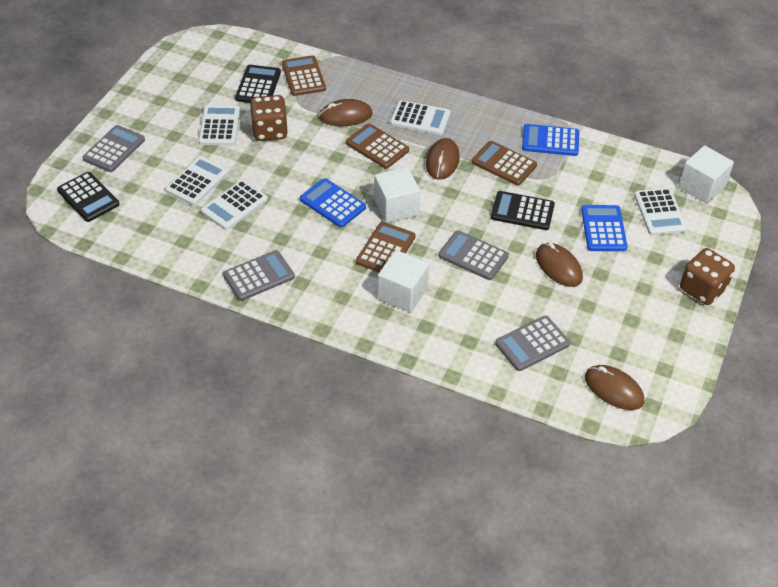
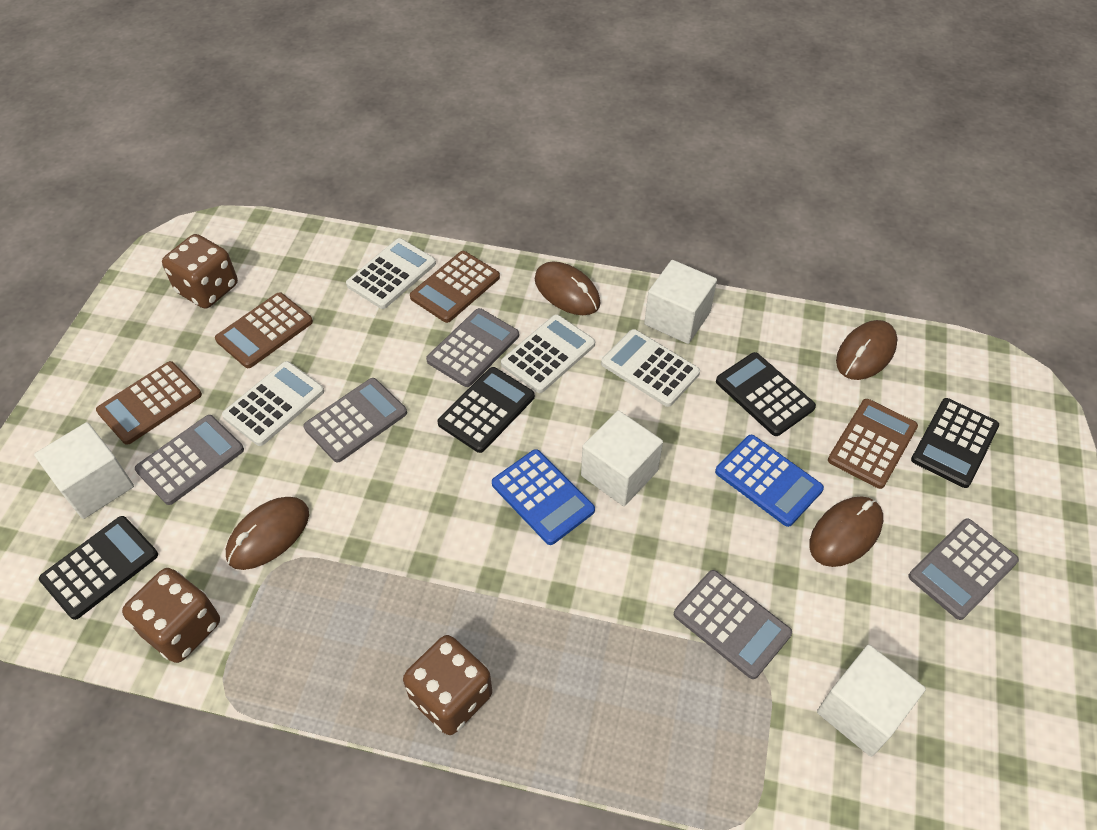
black calculator: [57,172,119,222] [235,65,281,103] [491,191,555,230] = 3 -> [39,516,158,620] [437,367,535,453] [716,352,816,436] [911,398,999,488] = 4
blue calculator: [300,178,366,228] [522,124,579,156] [581,205,627,251] = 3 -> [492,449,595,545] [715,435,824,527] = 2
brown dice: [250,95,288,141] [680,248,735,305] = 2 -> [122,568,220,663] [162,234,238,309] [403,635,492,735] = 3
grey calculator: [83,125,145,172] [223,250,295,301] [438,230,509,280] [495,316,570,371] = 4 -> [135,415,244,505] [303,378,407,463] [426,308,519,387] [674,570,792,679] [908,518,1019,620] = 5
white calculator: [165,156,229,205] [199,105,240,146] [201,180,268,230] [390,100,451,135] [634,188,687,235] = 5 -> [222,361,324,446] [346,238,436,309] [501,314,595,393] [601,329,700,407] = 4
white cube: [374,167,420,223] [378,250,429,313] [678,145,734,204] = 3 -> [34,422,134,519] [581,411,663,506] [644,260,717,344] [817,645,926,757] = 4

